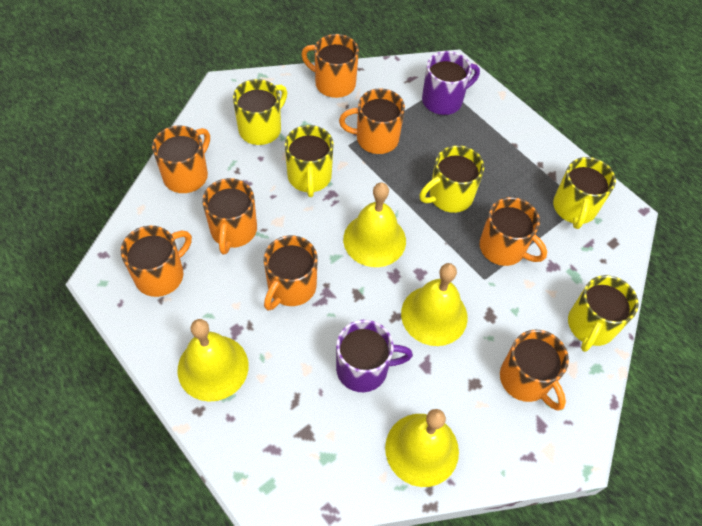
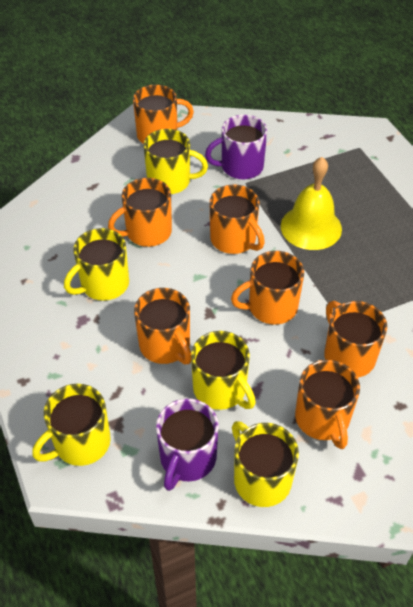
orange mug: [121,226,192,297] [152,125,210,193] [202,178,257,255] [264,236,318,310] [301,34,359,98] [339,88,405,154] [480,197,547,266] [500,330,569,411] = 8 -> [108,178,172,247] [133,85,194,144] [134,288,191,364] [210,184,265,254] [231,251,304,325] [295,360,360,449] [324,301,387,378] = 7
yellow bell: [178,319,249,402] [343,182,406,267] [385,409,459,487] [401,263,468,346] = 4 -> [281,157,342,250] = 1

